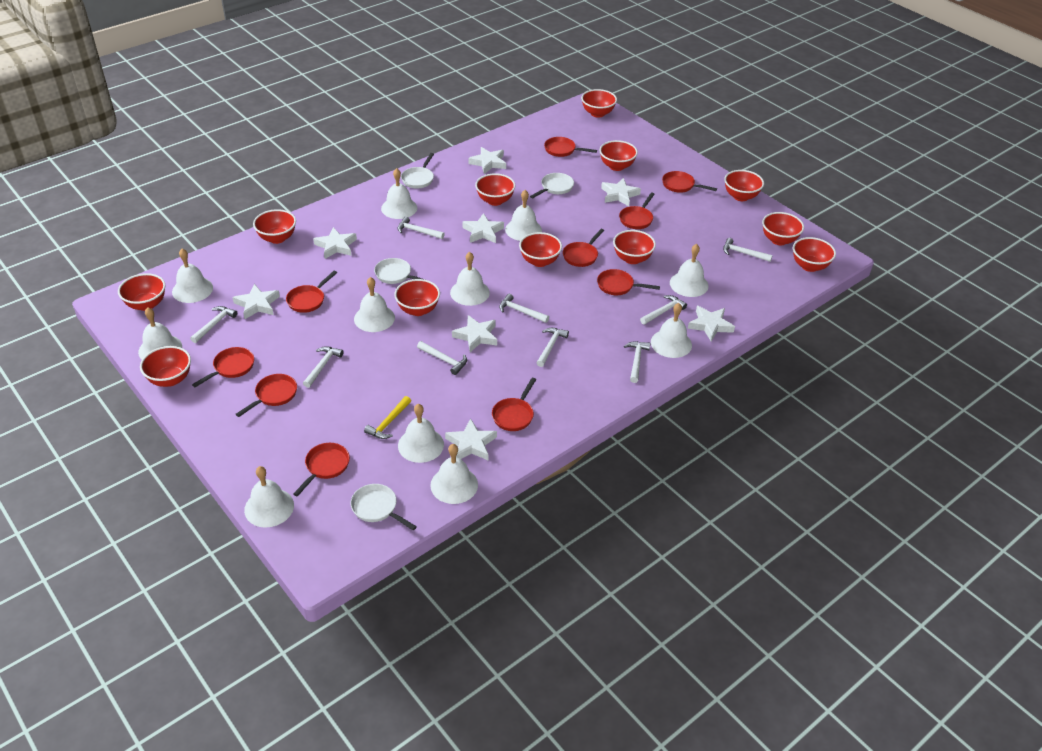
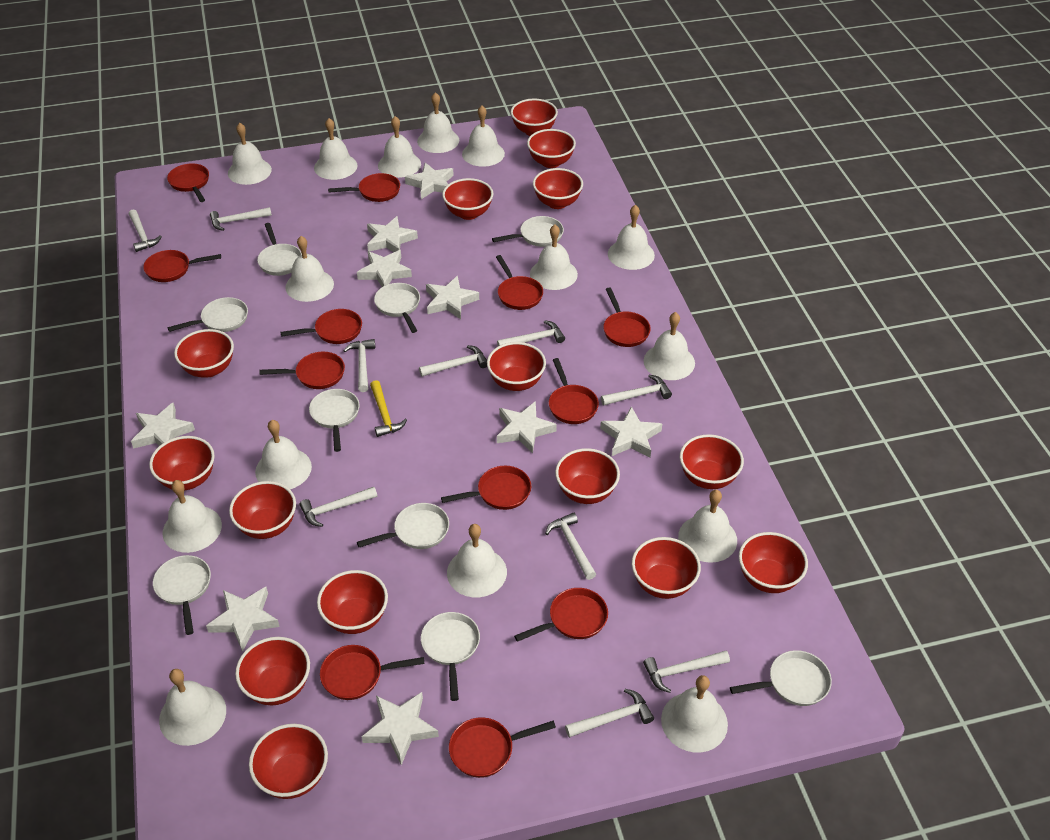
red bowl: [118,273,165,311] [140,346,191,387] [253,209,296,244] [394,279,440,316] [475,173,516,206] [519,232,562,267] [581,89,617,118] [599,140,638,171] [613,230,656,264] [724,170,764,201] [762,212,804,245] [793,237,836,272] = 12 -> [149,436,215,490] [174,329,234,378] [229,481,296,539] [235,637,310,705] [249,724,328,799] [317,570,388,634] [442,178,493,220] [487,342,546,391] [511,99,558,136] [527,129,576,168] [533,168,583,209] [555,448,620,504] [632,537,701,599] [680,434,744,489] [739,532,808,593] = 15
red pan: [192,347,254,387] [236,374,297,417] [286,271,337,313] [293,443,350,497] [492,378,536,431] [544,137,597,157] [563,229,604,267] [597,269,660,295] [619,193,655,229] [662,171,717,193] = 10 -> [143,250,221,282] [167,163,209,202] [259,352,345,389] [281,309,362,344] [320,645,424,700] [328,173,400,202] [441,466,531,510] [449,717,556,778] [496,255,543,310] [514,588,608,642] [549,358,599,424] [603,287,651,347] = 12
white bell: [138,308,182,359] [172,249,213,303] [244,466,294,528] [354,277,395,332] [381,168,417,219] [398,404,444,463] [430,444,478,504] [450,252,490,306] [505,190,542,241] [651,303,692,358] [670,244,709,297] = 11 -> [159,669,226,746] [163,480,222,553] [228,123,272,185] [255,420,312,489] [285,236,334,302] [314,118,358,180] [378,116,421,178] [417,92,459,153] [447,524,507,597] [462,106,505,167] [530,225,578,290] [608,205,655,270] [644,312,695,380] [661,675,728,752] [678,490,737,563] = 15
white hammer: [190,306,237,343] [303,346,343,388] [397,216,445,239] [417,341,467,375] [499,294,549,323] [537,328,569,367] [624,341,650,383] [640,295,687,325] [723,238,773,262] = 9 -> [129,209,162,252] [210,207,272,231] [300,487,377,527] [343,339,375,392] [419,345,487,376] [497,320,565,346] [545,513,596,580] [565,689,654,738] [601,375,672,405] [643,651,730,693] = 10
white pan: [351,484,417,531] [374,258,425,284] [401,153,434,189] [530,173,574,198] = 4 -> [153,555,211,635] [167,297,248,332] [257,223,302,276] [309,389,359,452] [357,503,449,549] [374,283,420,333] [421,612,480,701] [492,216,564,247] [730,650,832,706] = 9
white star: [232,284,280,319] [313,227,357,259] [445,418,497,460] [452,315,497,352] [462,213,504,243] [468,147,506,174] [601,178,641,206] [688,306,735,341] = 8 -> [131,403,195,449] [206,587,280,652] [357,250,412,287] [362,692,439,765] [367,216,418,252] [405,162,454,199] [426,276,479,319] [497,401,557,454] [600,406,662,458] = 9

